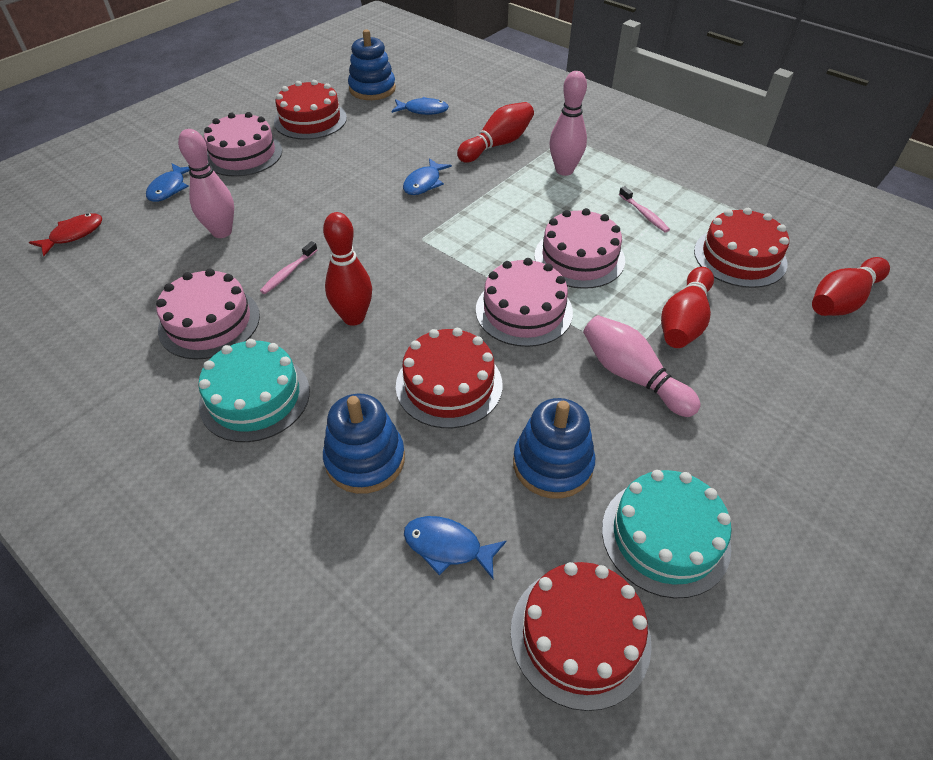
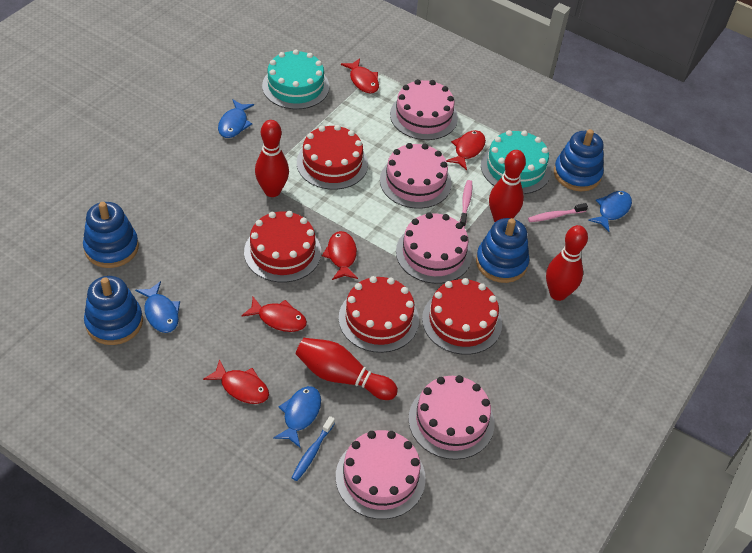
blue stacking toy: [323,394,405,494] [348,29,396,100] [513,398,595,499] = 3 -> [83,202,139,268] [84,276,143,345] [476,218,529,283] [554,129,604,191] = 4
blue toothbrush: none = 0 -> [292,416,335,481] = 1
pink bowling pin: [178,129,234,238] [550,71,587,176] [583,315,700,417] = 3 -> none = 0
pink cake: [156,268,260,359] [204,112,282,177] [476,258,573,347] [534,208,625,289] = 4 -> [336,430,426,519] [380,143,452,209] [390,79,458,140] [396,212,472,284] [409,375,495,460] = 5
red fish: [29,213,102,256] = 1 -> [203,359,269,404] [241,297,307,332] [322,231,358,280] [341,58,379,93] [446,130,486,170] = 5

